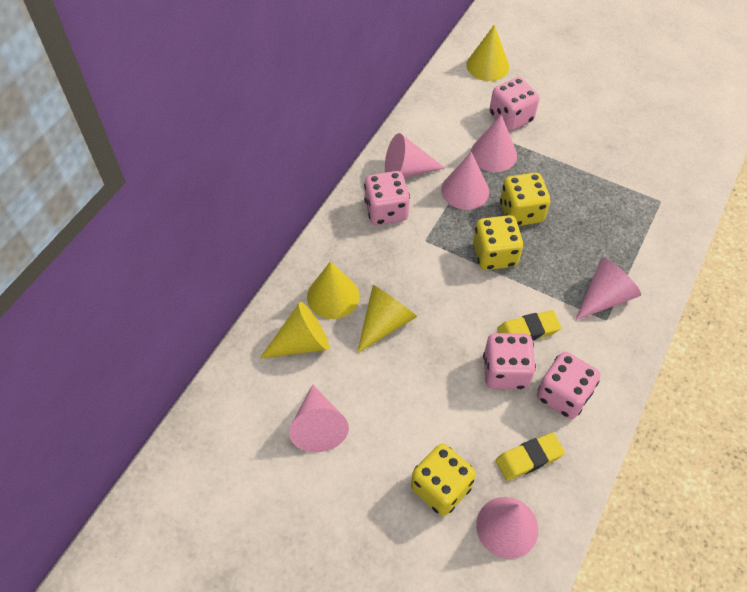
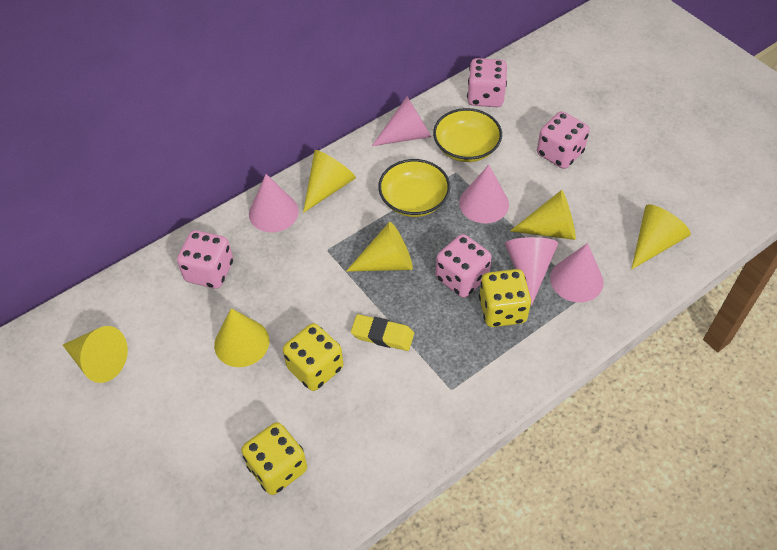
pink cone: [289,384,349,452] [385,133,445,178] [441,152,489,210] [471,115,517,172] [476,497,538,559] [575,258,641,321] = 6 -> [249,174,299,232] [372,97,431,146] [459,165,509,223] [505,237,558,305] [550,243,604,302] = 5
yellow bowl: none = 0 -> [378,159,450,217] [433,108,502,162] = 2
yellow cone: [260,302,329,359] [307,261,359,319] [357,285,417,353] [466,25,509,81] = 4 -> [63,326,128,383] [214,308,269,367] [303,150,356,213] [346,222,413,272] [510,190,576,240] [631,204,691,269] = 6
yellow eraser: [496,432,565,481] [497,310,561,341] = 2 -> [351,314,414,351] = 1

